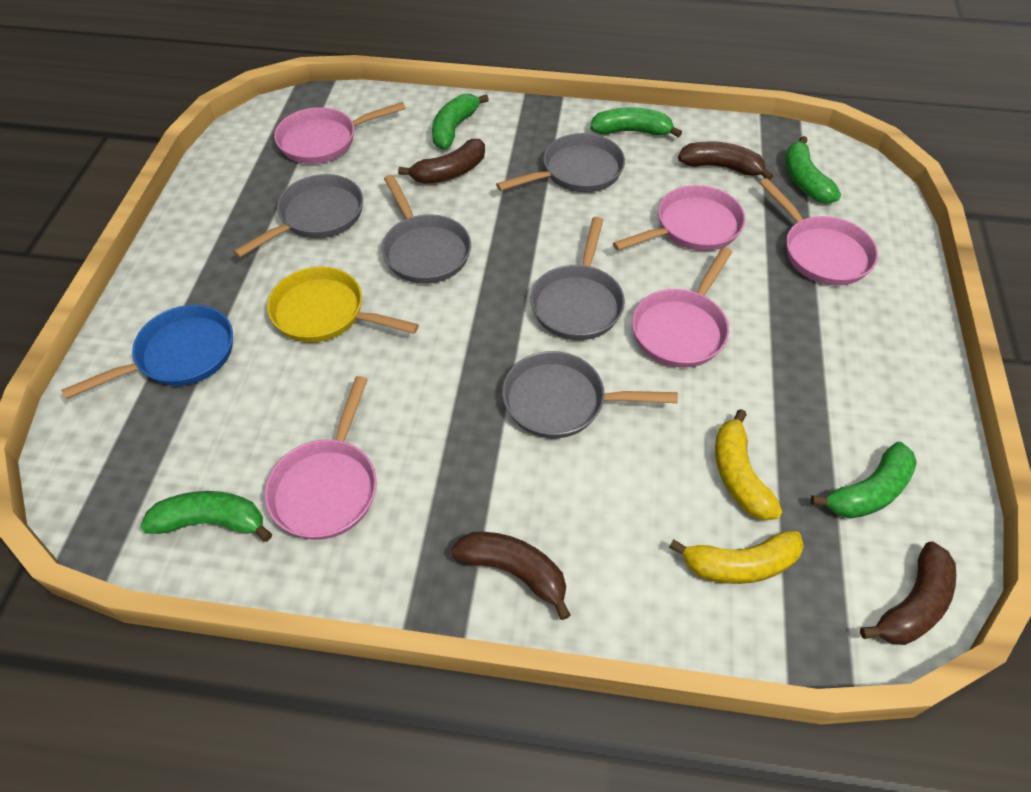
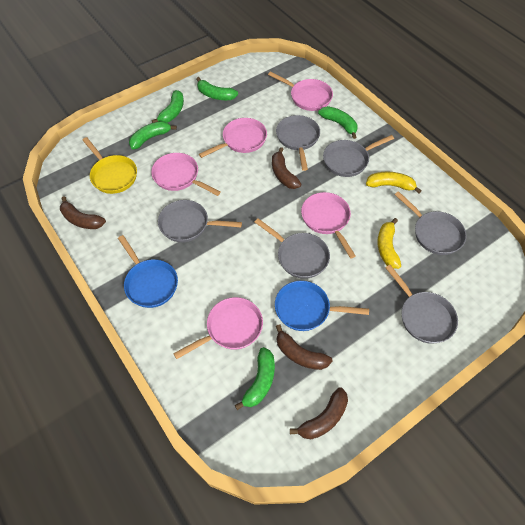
blue pan: [61,305,233,399] = 1 -> [118,235,178,308] [275,281,369,331] = 2
grey pan: [233,174,363,258] [382,175,471,284] [496,133,625,192] [502,351,678,438] [531,217,625,340] = 5 -> [158,200,242,242] [255,218,330,279] [276,115,320,171] [323,135,394,177] [385,265,458,344] [395,191,467,255] = 6

